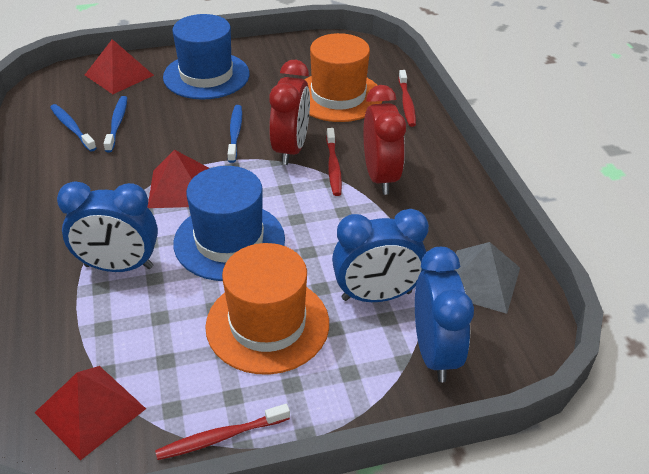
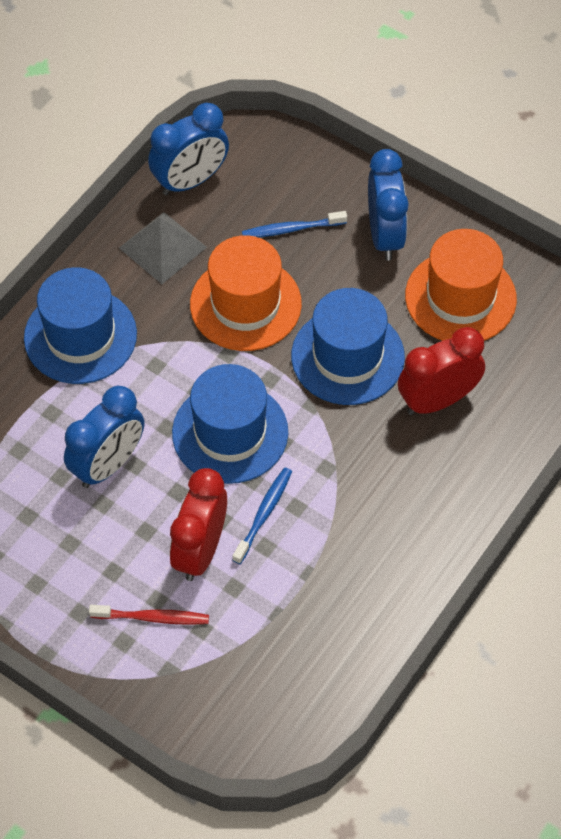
blue hat: [163,14,250,99] [173,166,285,281] = 2 -> [24,267,137,384] [172,364,288,484] [291,288,405,405] = 3
blue toothbrush: [50,104,96,152] [103,96,127,153] [228,105,242,163] = 3 -> [233,468,292,564] [242,211,347,238] = 2
red pyramid: [34,366,146,460] [85,39,154,94] [147,150,209,208] = 3 -> none = 0
red toothbrush: [155,404,290,460] [326,128,342,196] [398,70,416,127] = 3 -> [89,605,209,625] = 1

